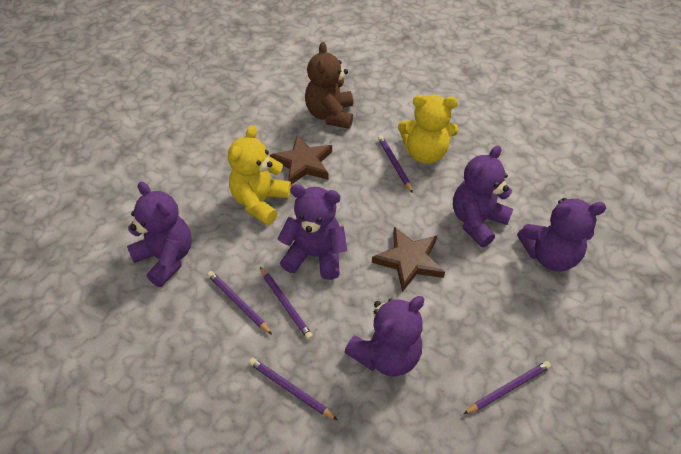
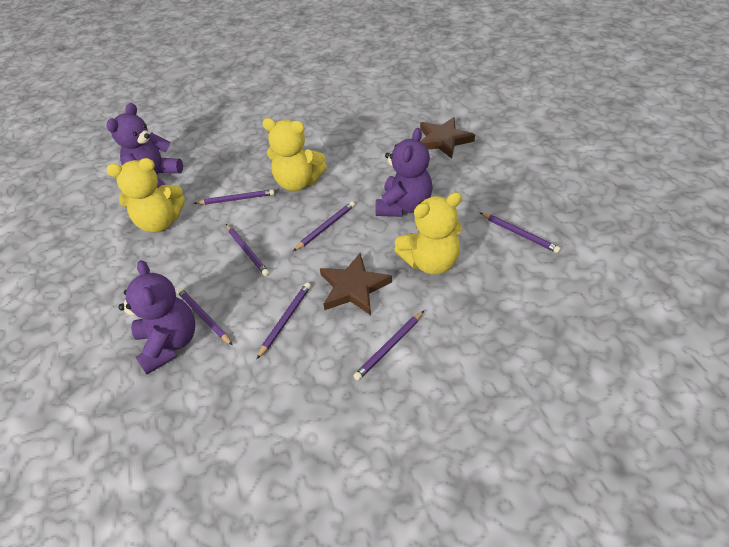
brown teddy bear: [305,42,353,129] = 1 -> none = 0
purple pencil: [207,271,272,334] [249,358,337,420] [260,267,313,340] [378,135,413,193] [464,361,551,414] = 5 -> [177,288,232,345] [193,189,275,205] [226,224,269,276] [257,283,311,359] [293,201,355,251] [354,311,424,380] [479,212,561,253] = 7
purple teddy bear: [127,182,192,287] [277,184,347,280] [345,296,424,377] [453,145,513,247] [517,198,606,272] = 5 -> [107,103,183,188] [118,260,195,374] [375,128,433,217] = 3
yellow teddy bear: [228,125,291,225] [398,94,459,164] = 2 -> [106,158,185,233] [262,118,327,191] [394,192,462,274] = 3

